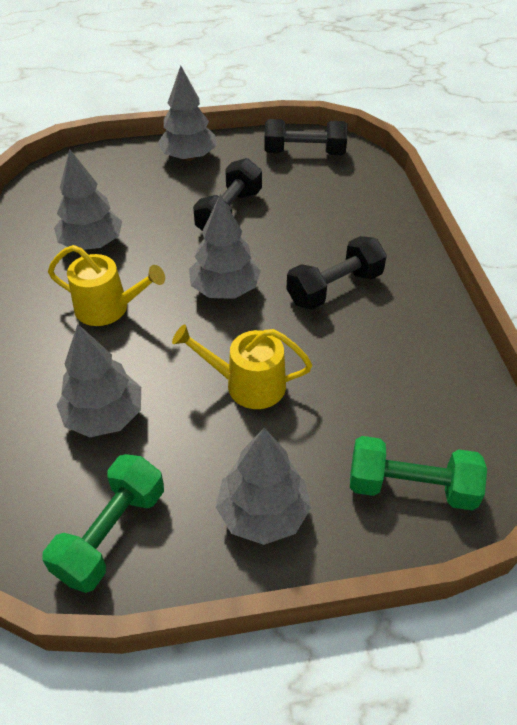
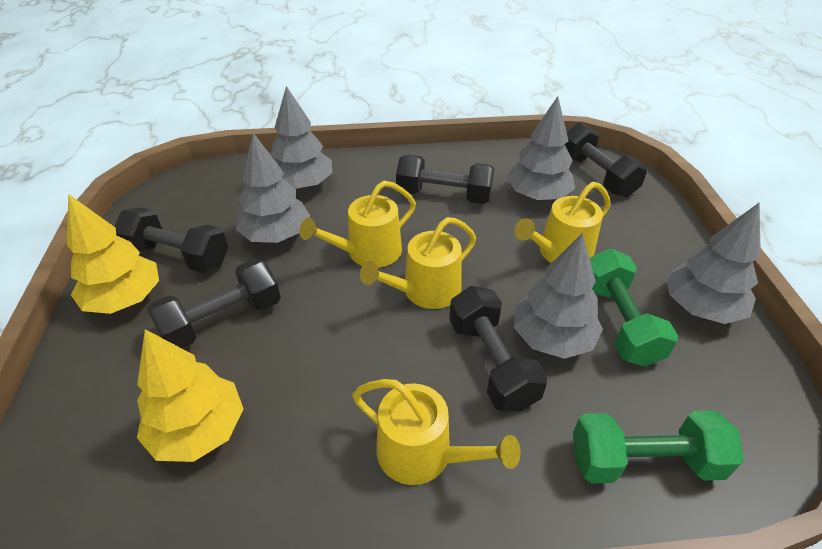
black dumbbell: [193,158,262,231] [264,119,348,155] [287,236,387,310] = 3 -> [114,207,228,273] [147,259,281,348] [396,155,494,204] [449,286,548,412] [565,123,647,198] = 5
yellow tree: none = 0 -> [67,194,159,314] [137,329,244,462] = 2
yellow watering can: [48,245,165,326] [172,324,312,409] = 2 -> [299,181,416,268] [352,379,521,485] [360,217,476,309] [515,182,611,263] = 4

